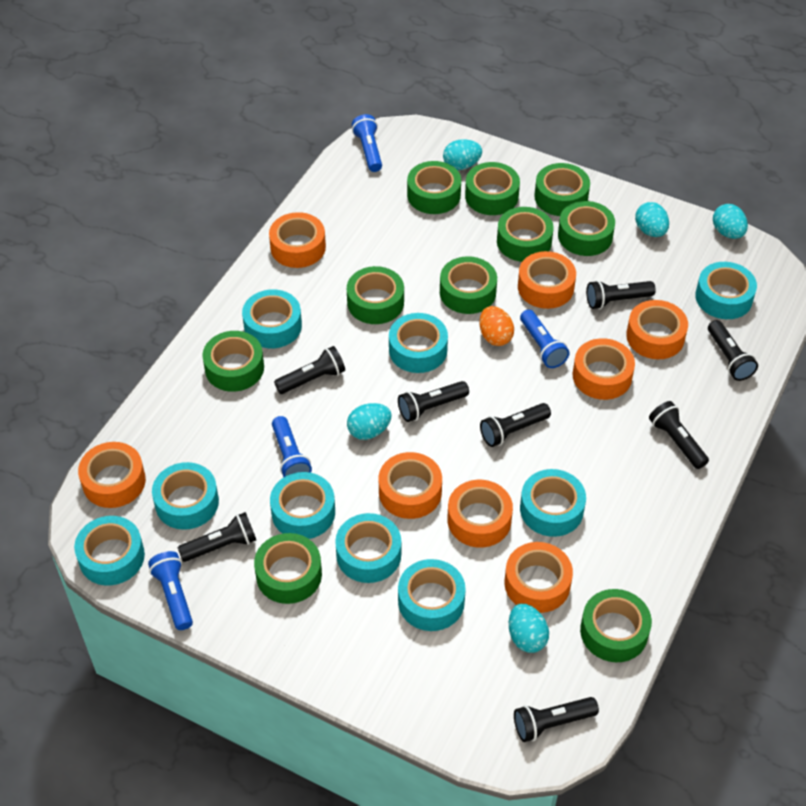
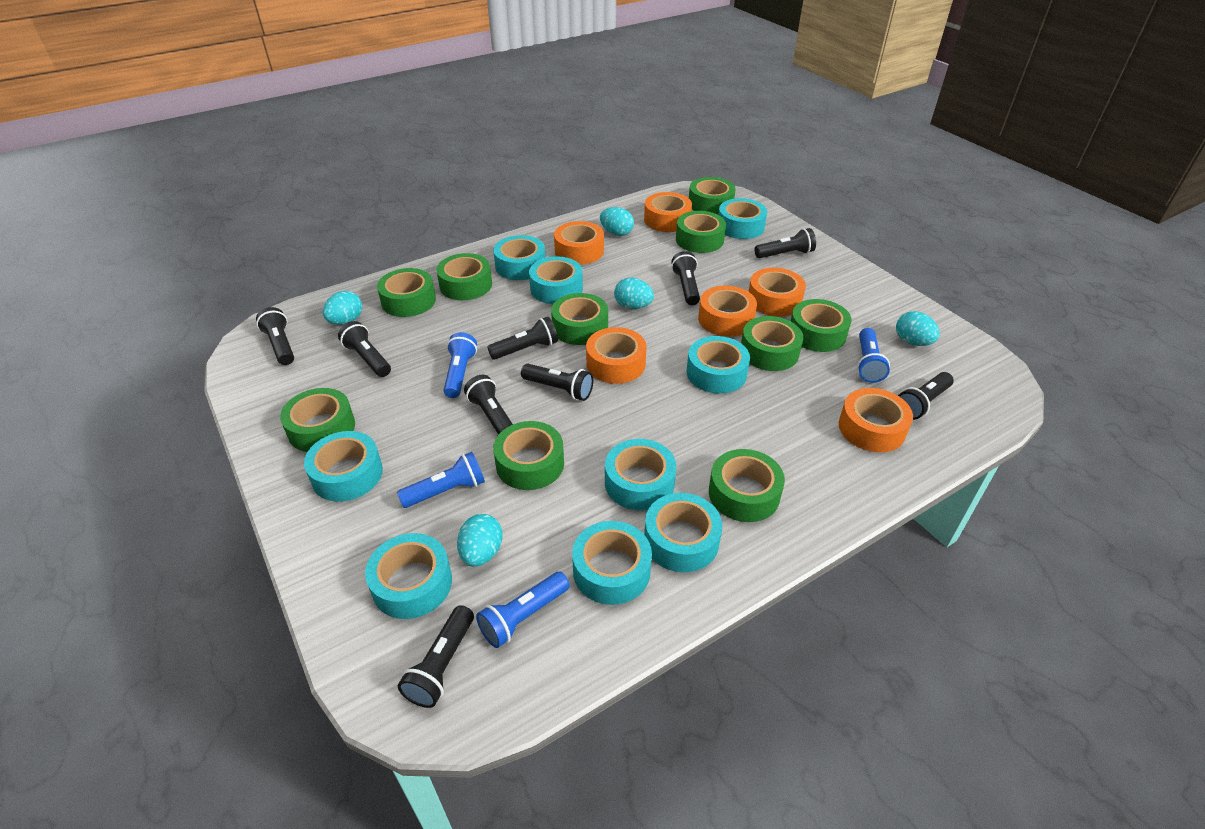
black flashlight: [177,512,256,562] [274,346,345,394] [398,381,469,422] [480,403,551,447] [514,697,599,742] [586,280,656,309] [649,401,709,469] [708,320,758,381] = 8 -> [256,307,294,365] [338,321,391,377] [398,605,474,708] [464,375,513,435] [487,317,558,360] [521,364,593,401] [671,251,700,305] [755,228,816,258] [898,372,954,420] = 9
orange egg: [479,306,514,346] = 1 -> none = 0
orange tape: [78,442,146,508] [269,212,326,268] [379,452,442,519] [448,480,513,548] [504,542,573,613] [518,251,576,309] [573,338,635,400] [626,300,688,359] = 8 -> [554,221,604,265] [586,327,647,384] [644,192,692,232] [698,285,757,337] [749,268,806,317] [839,388,913,452] = 6

